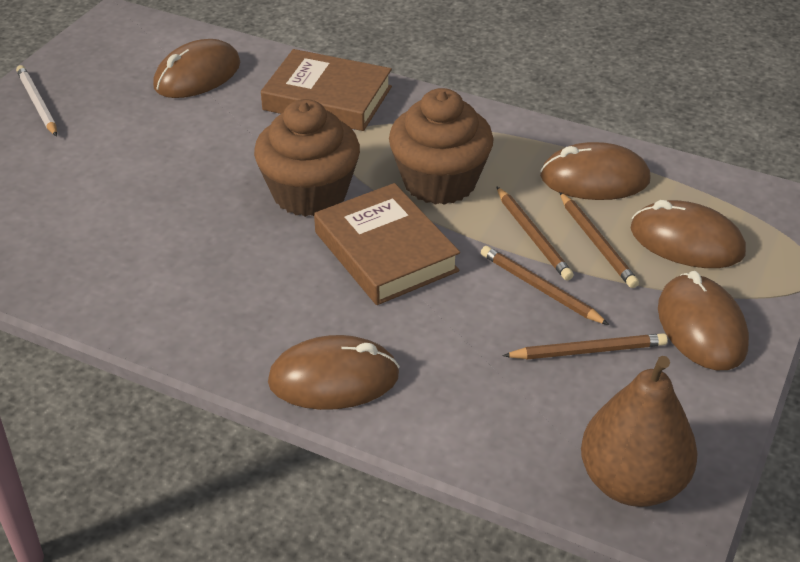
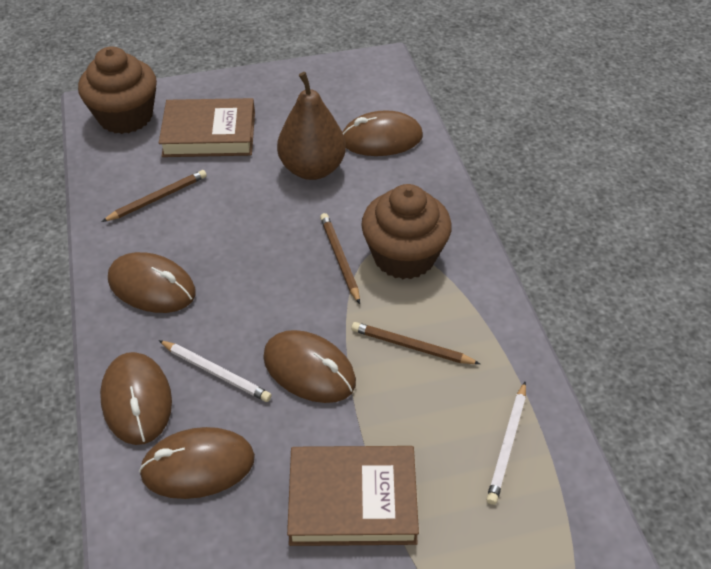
brown pencil: [481,246,609,325] [496,186,574,280] [502,333,668,360] [559,192,639,288] = 4 -> [102,170,207,222] [320,213,360,304] [351,322,480,364] = 3
white pencil: [16,65,57,136] = 1 -> [158,340,272,402] [486,381,526,505] = 2

